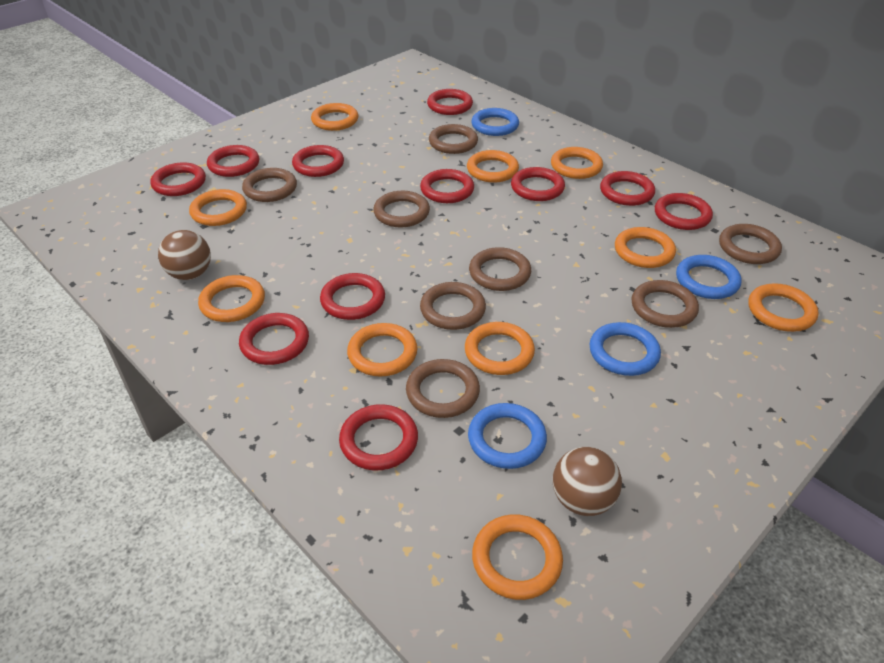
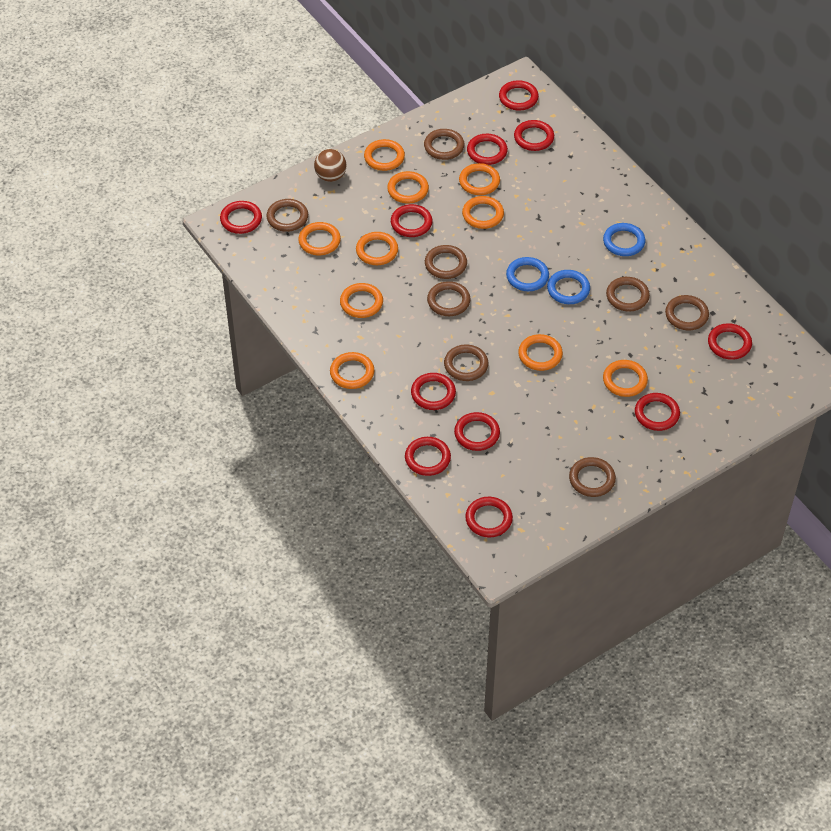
blue ring: [468,403,547,469] [471,108,519,136] [589,322,661,376] [676,255,742,299] = 4 -> [506,257,549,291] [547,270,590,304] [603,223,645,256] = 3
brown ball: [158,230,211,280] [553,447,622,516] = 2 -> [314,149,347,182] = 1

